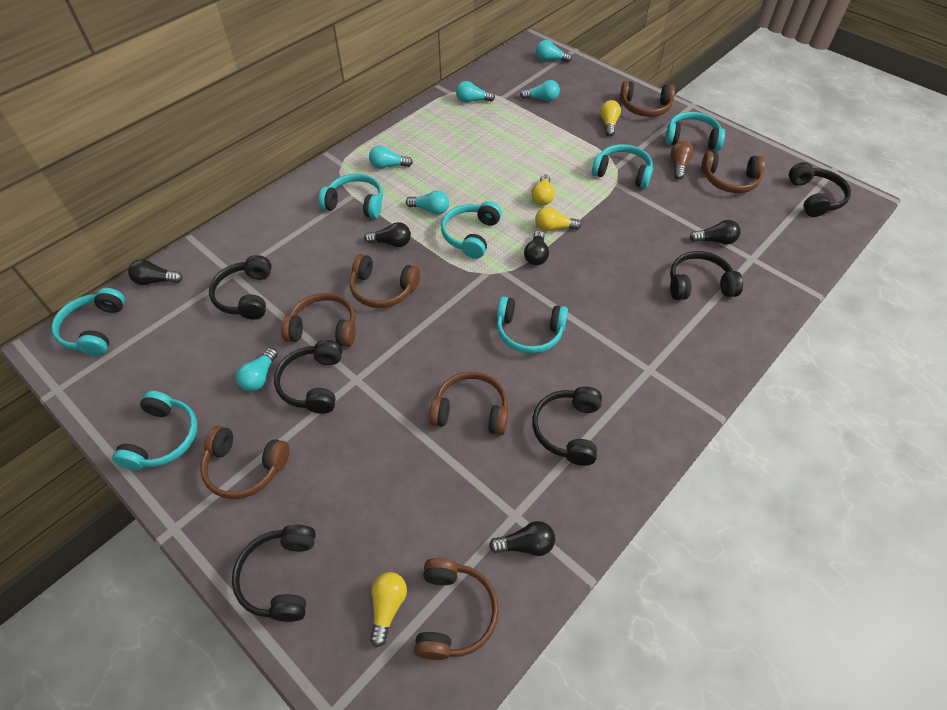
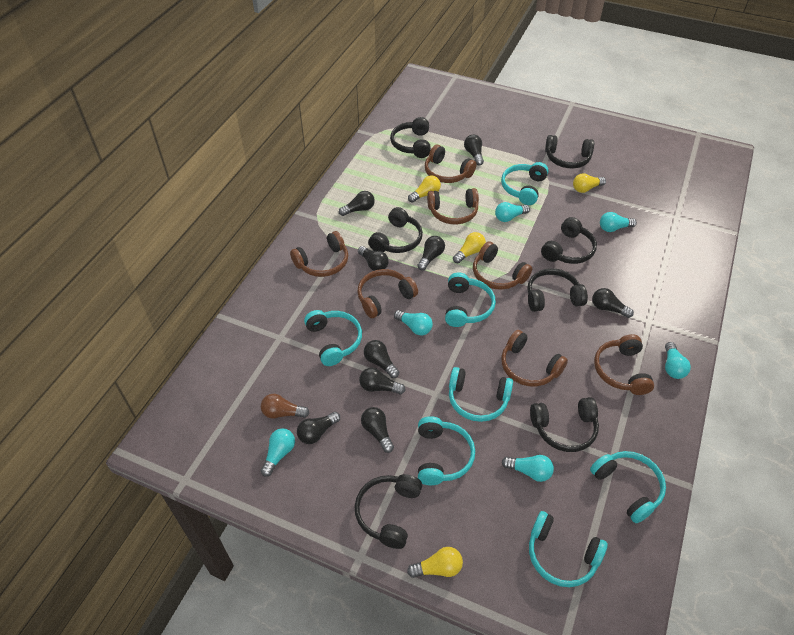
black headphones: [209,255,271,320] [232,525,316,622] [274,340,342,414] [532,387,602,466] [670,251,743,300] [789,162,851,217] = 6 -> [355,474,422,549] [368,207,423,253] [390,117,431,158] [527,268,588,312] [530,397,599,452] [541,217,597,264] [545,135,594,168] = 7
black light bulb: [128,259,183,285] [364,222,411,247] [489,521,555,556] [524,230,549,265] [690,220,741,245] = 5 -> [297,412,340,444] [339,191,375,216] [358,246,389,271] [359,368,406,394] [361,407,394,453] [364,340,399,378] [418,236,445,270] [464,135,484,166] [592,288,634,318] = 9

